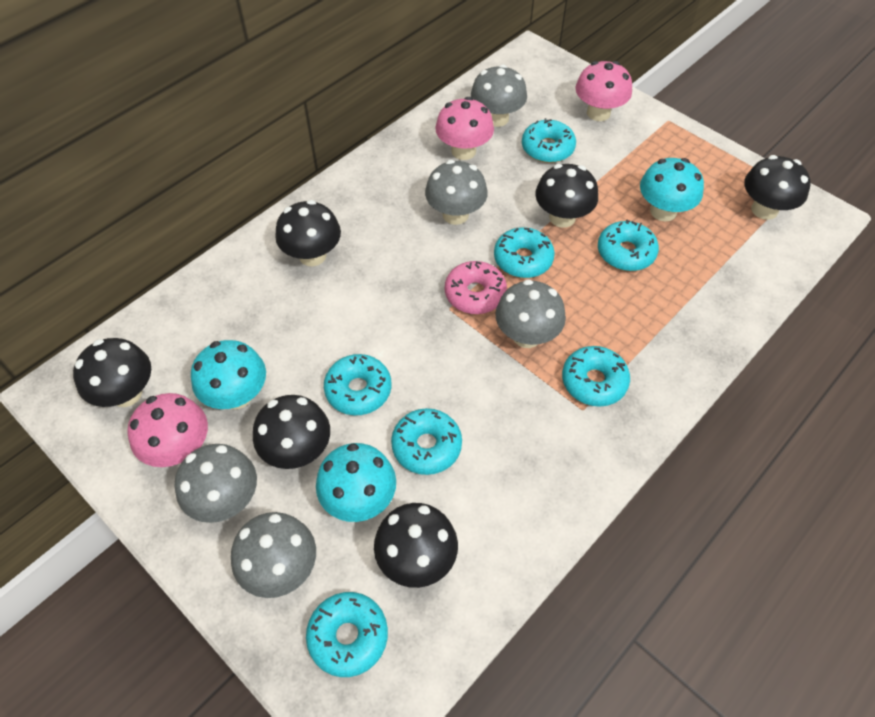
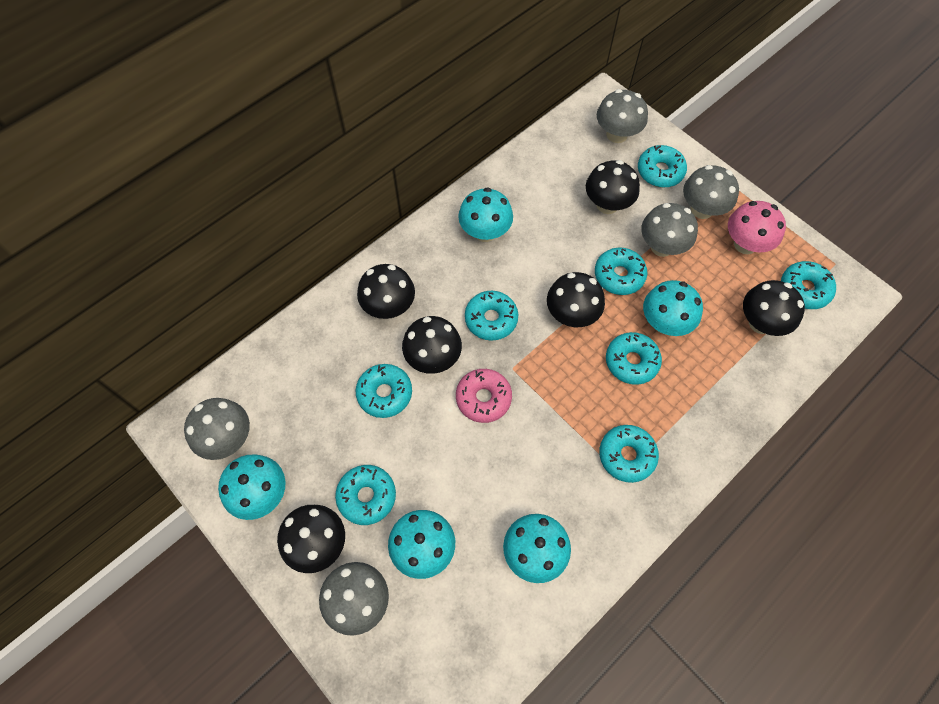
pink mushroom: [127,393,208,467] [435,97,494,160] [575,61,632,121] = 3 -> [728,201,786,254] = 1
turquoise donut: [306,592,388,677] [324,354,391,415] [391,408,462,475] [494,227,555,278] [522,118,576,163] [562,346,630,407] [598,220,659,271] = 7 -> [335,465,396,525] [356,364,412,418] [465,291,518,341] [595,247,647,295] [599,425,659,483] [606,332,662,385] [638,145,687,187] [781,261,836,309] = 8
turquoise mushroom: [191,340,266,409] [316,443,396,522] [640,158,704,221] = 3 -> [218,454,286,520] [388,510,455,579] [458,187,513,242] [503,514,571,583] [643,280,703,336] = 5

